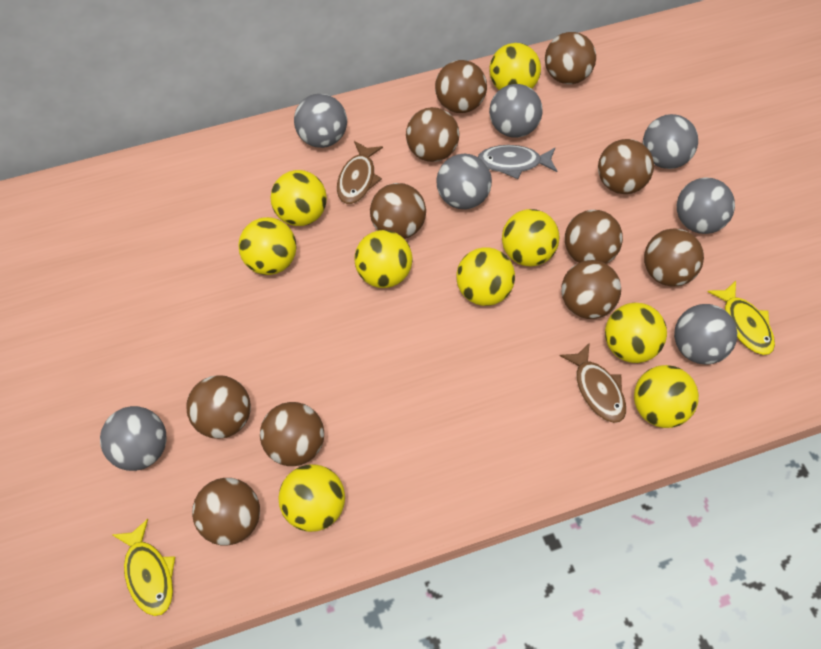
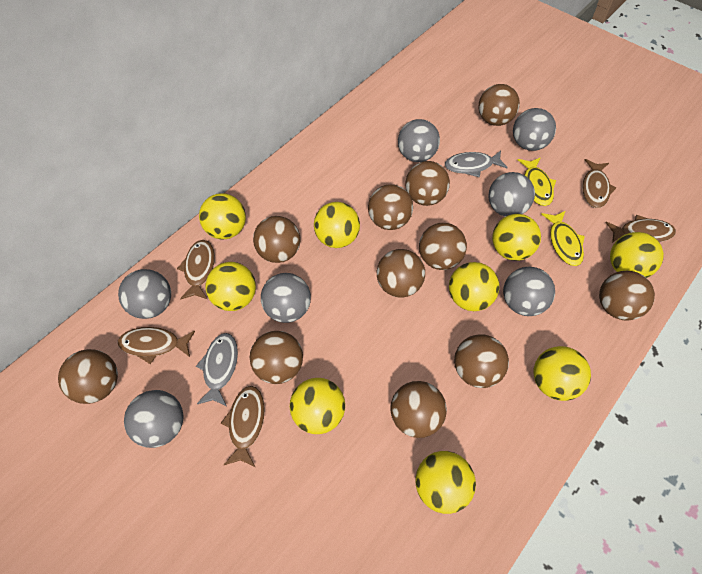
brown fish: [337,141,383,204] [560,343,626,423] = 2 -> [118,327,195,364] [177,240,215,300] [221,386,265,467] [582,159,617,208] [606,214,676,243] = 5
grey fish: [478,145,557,179] = 1 -> [196,333,238,406] [445,151,508,177] = 2

